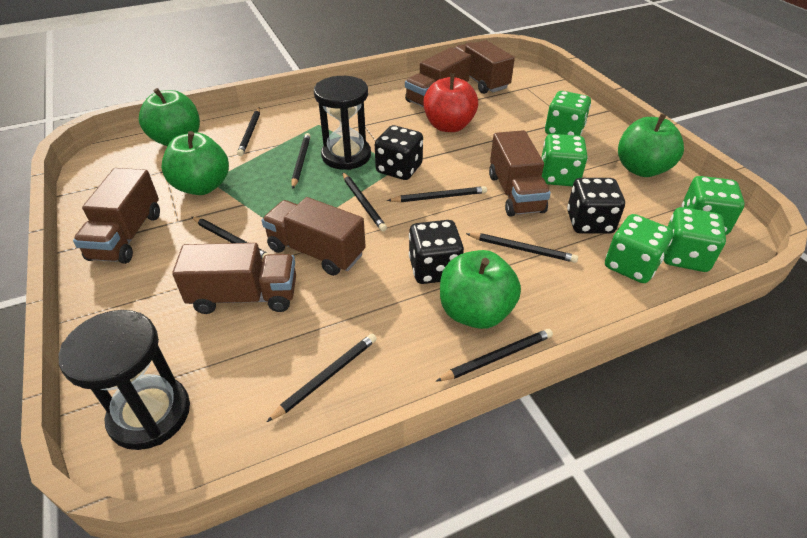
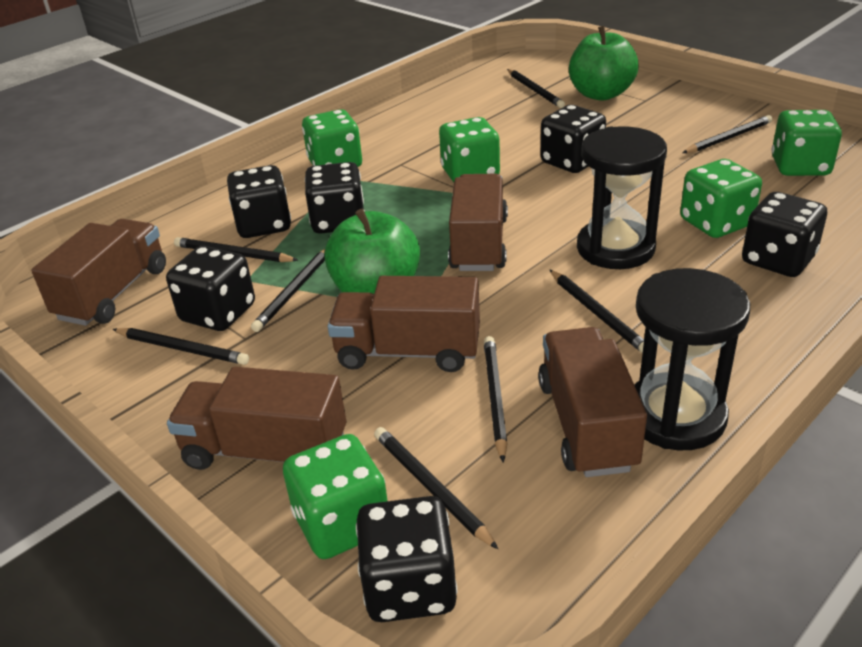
black dice: [375,125,423,180] [409,220,464,284] [567,178,625,234] = 3 -> [166,246,255,331] [227,165,291,238] [305,162,365,234] [356,496,457,622] [541,105,606,173] [742,192,827,277] = 6
brown truck: [73,168,160,264] [172,243,296,314] [262,197,366,276] [405,47,471,107] [454,40,515,94] [489,130,551,217] = 6 -> [31,219,166,326] [167,367,346,470] [328,276,480,372] [448,174,508,271] [538,327,647,477] = 5
green apple: [139,88,200,146] [161,131,229,195] [440,250,521,329] [618,114,684,177] = 4 -> [324,209,420,294] [569,26,639,101] = 2
red apple: [423,73,478,132] = 1 -> none = 0

